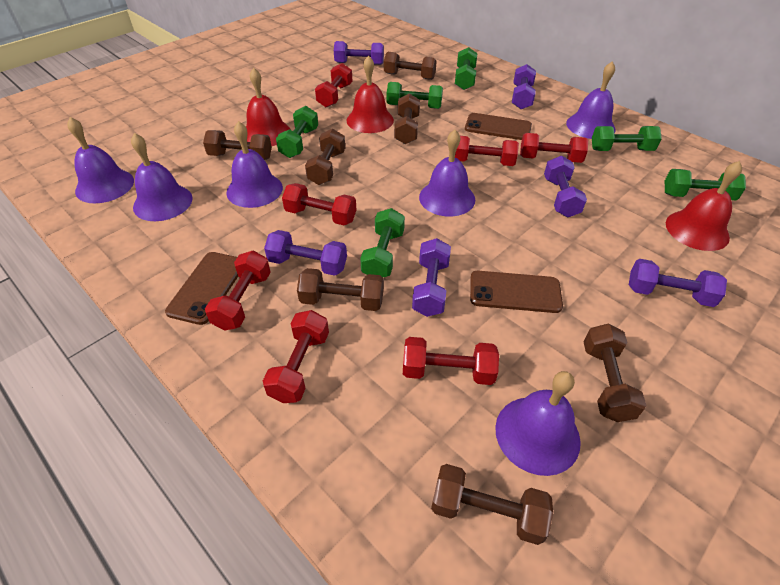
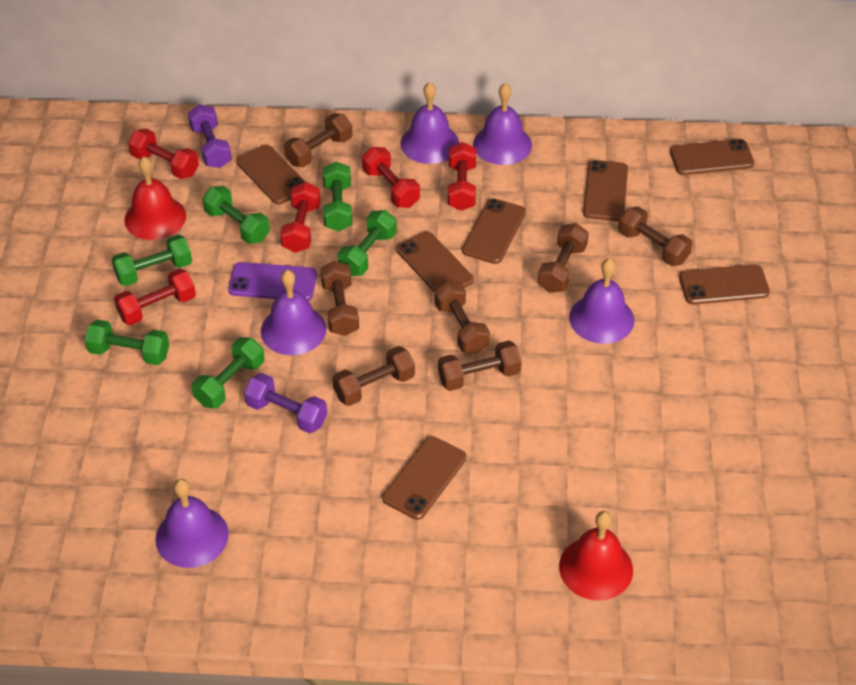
brown phone: [165,252,238,325] [465,113,532,140] [470,271,563,313] = 3 -> [236,145,305,204] [382,436,466,520] [397,231,474,292] [462,198,526,264] [583,160,628,221] [670,139,754,175] [679,264,770,305] = 7
purple bell: [67,117,134,203] [131,133,193,221] [226,121,283,208] [419,130,475,217] [495,371,581,476] [566,61,615,139] = 6 -> [155,479,229,568] [261,270,326,355] [401,82,459,164] [473,83,532,165] [569,258,634,344] = 5
purple dumbbell: [264,230,347,276] [334,41,384,65] [412,238,451,317] [512,64,536,109] [544,156,587,217] [629,259,727,307] = 6 -> [188,104,232,168] [244,373,327,433] = 2
purple phone: none = 0 -> [228,262,317,301] = 1
red bell: [246,68,291,146] [347,55,394,133] [666,161,742,251] = 3 -> [124,157,186,240] [559,511,633,601] = 2
red dumbbell: [205,250,271,330] [263,310,329,403] [282,183,357,225] [315,63,352,108] [403,337,499,385] [455,136,519,166] [520,133,588,163] = 7 -> [114,268,196,325] [128,128,199,179] [280,182,321,253] [362,147,420,208] [448,142,476,211] = 5

